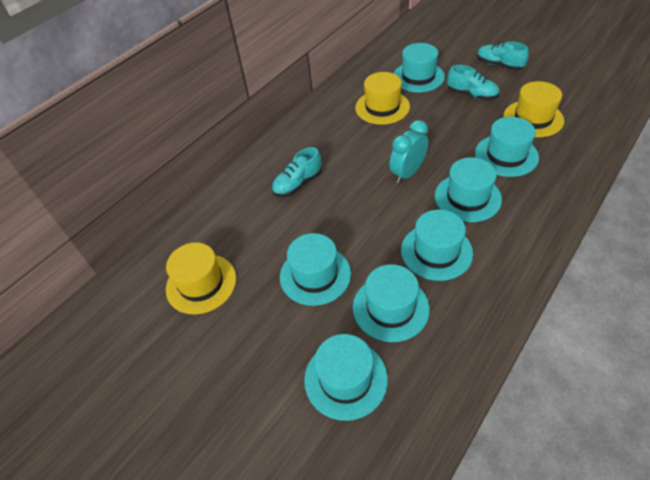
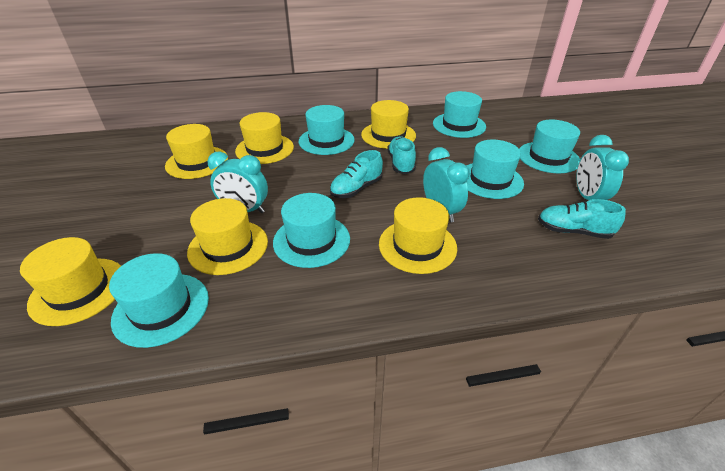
turquoise clock: [389,120,428,183] = 1 -> [207,152,268,213] [423,147,470,223] [576,135,629,200] = 3
turquoise hat: [280,233,351,306] [304,334,388,421] [353,264,430,342] [393,43,445,92] [401,210,473,281] [435,157,502,222] [475,117,539,177] = 7 -> [109,253,209,348] [273,193,350,268] [299,105,355,155] [433,91,486,138] [466,140,524,199] [519,120,580,173] = 6
yellow hat: [166,242,236,315] [355,72,410,125] [503,81,564,137] = 3 -> [20,237,121,326] [165,124,228,179] [187,198,268,275] [235,112,294,164] [361,100,416,149] [379,197,457,274] = 6

